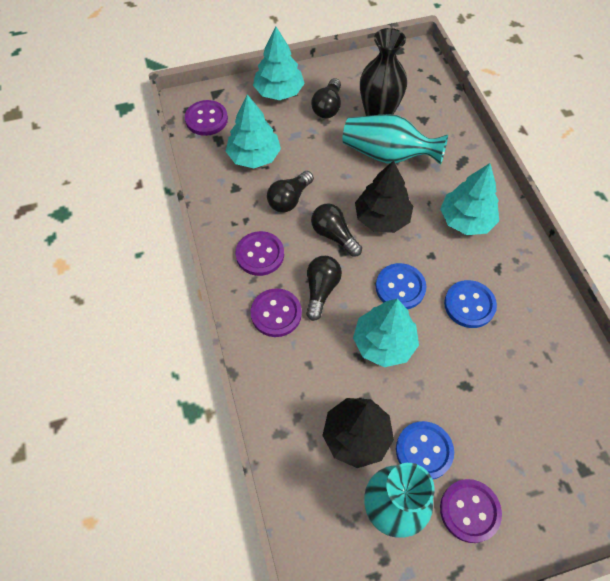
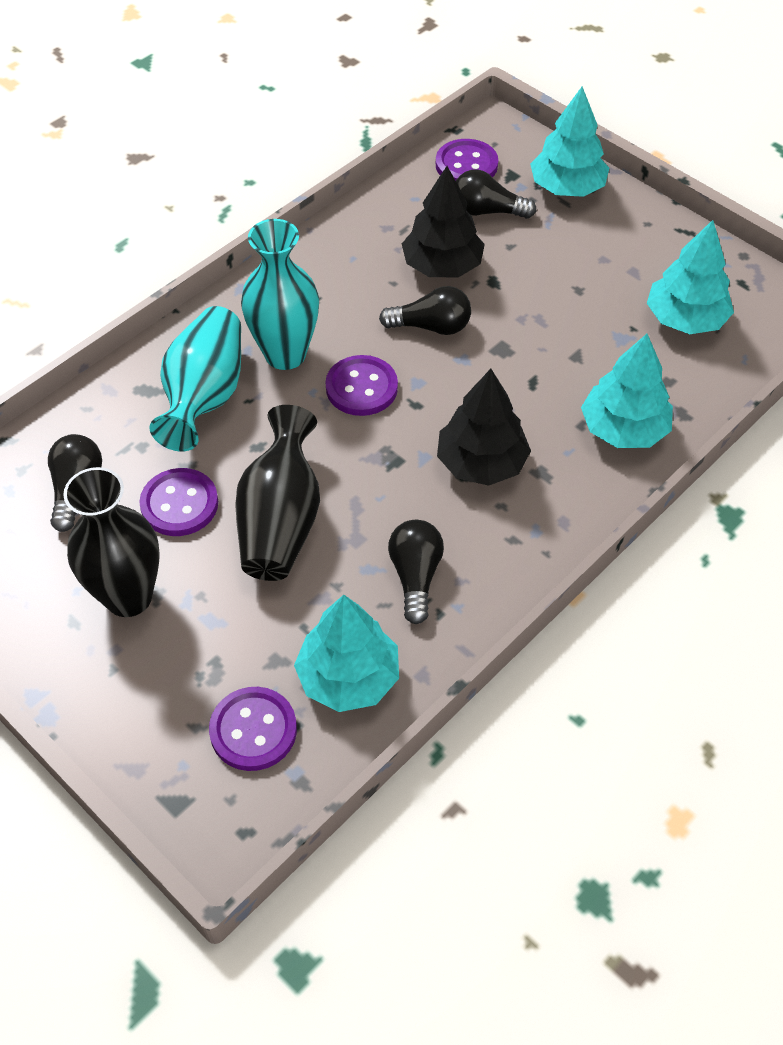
black vase: [360,28,407,116] = 1 -> [63,467,160,617] [235,405,320,581] = 2
blue button: [376,263,426,309] [396,421,454,479] [444,280,497,328] = 3 -> none = 0

